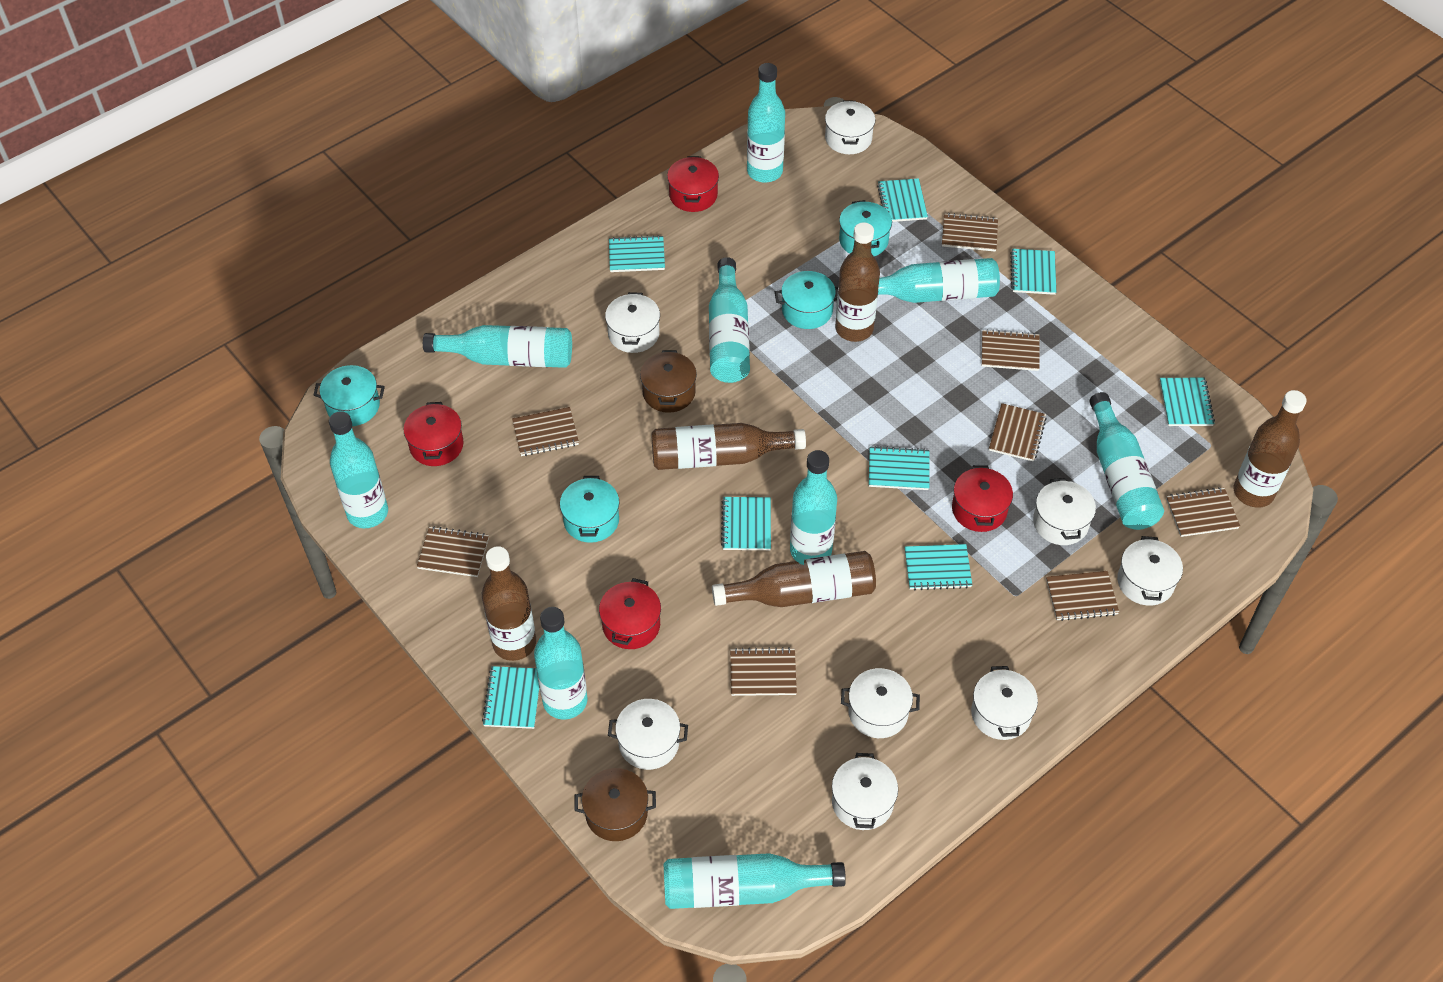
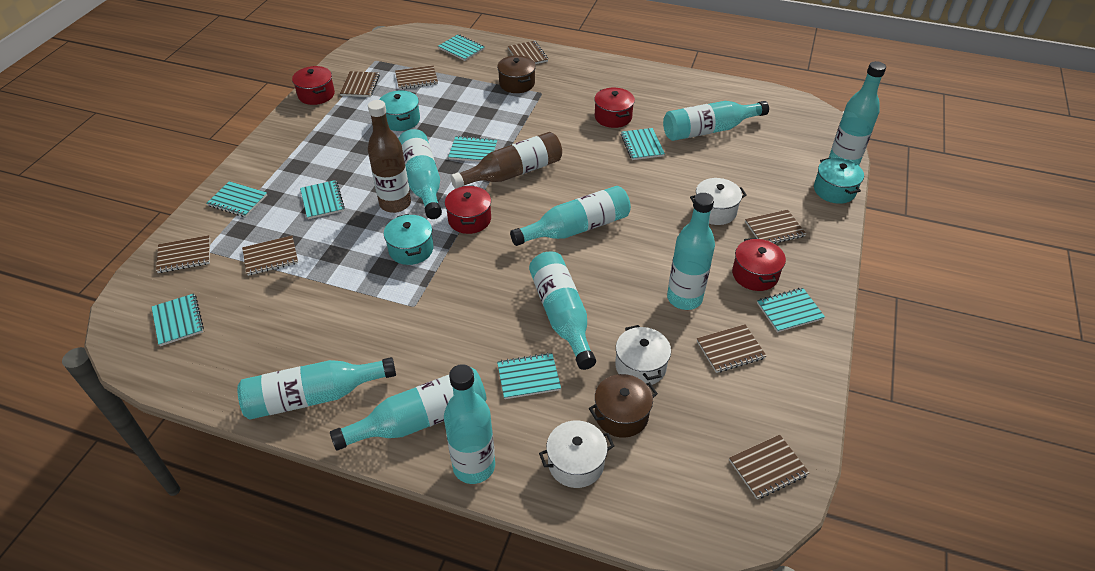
brown bottle: [482,546,536,661] [651,423,806,470] [712,551,876,607] [835,222,880,342] [1234,390,1307,508] = 5 -> [368,100,411,213] [450,132,562,189] = 2
turquoise pot: [314,365,385,426] [560,476,619,543] [775,271,838,329] [839,200,892,256] = 4 -> [379,90,420,131] [384,214,434,265] [814,158,864,204] = 3
white pot: [605,292,660,353] [608,699,688,770] [825,100,875,154] [832,753,898,830] [841,668,920,738] [971,666,1038,740] [1033,478,1096,545] [1117,536,1183,605] = 8 -> [539,420,614,488] [615,325,671,386] [690,178,747,225] = 3

